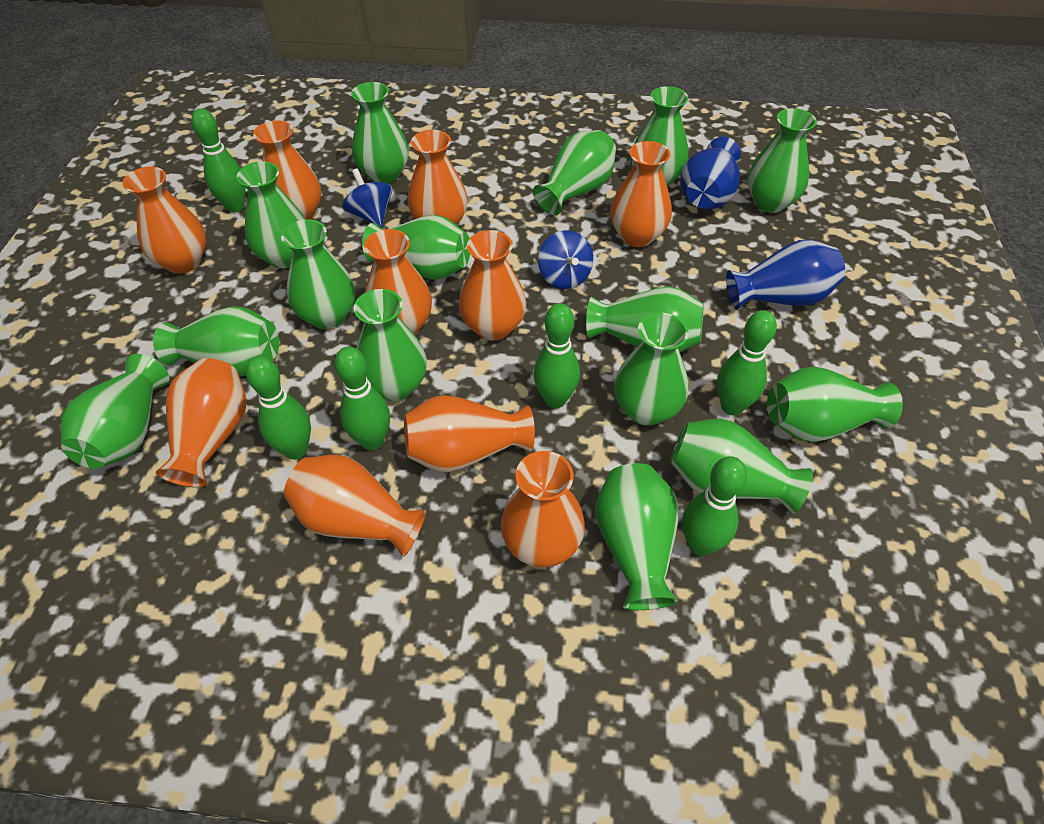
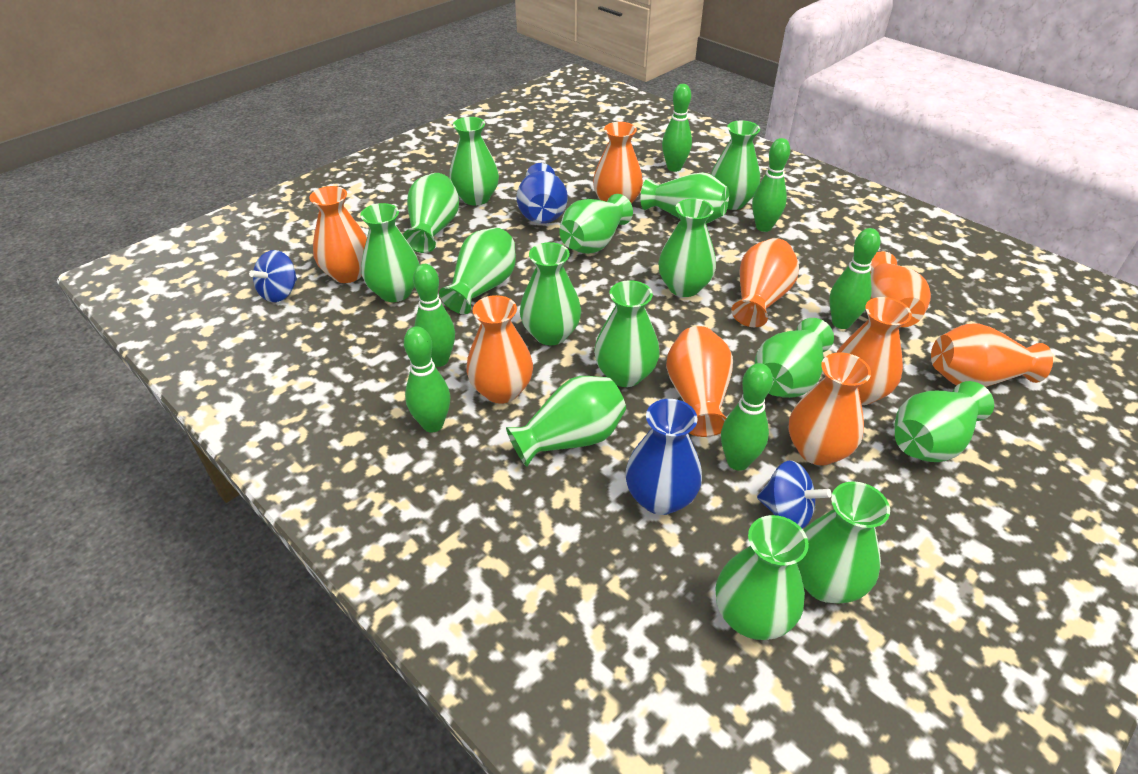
orange vase: [122,167,206,274] [156,358,247,487] [253,120,321,219] [284,455,426,557] [364,229,432,335] [404,395,535,473] [408,130,468,225] [459,230,526,341] [501,451,585,567] [610,141,672,247] = 10 -> [309,186,367,283] [466,295,533,404] [593,122,643,204] [666,326,733,437] [731,238,799,327] [789,352,871,465] [836,297,912,405] [870,251,931,327] [931,323,1053,387] = 9

